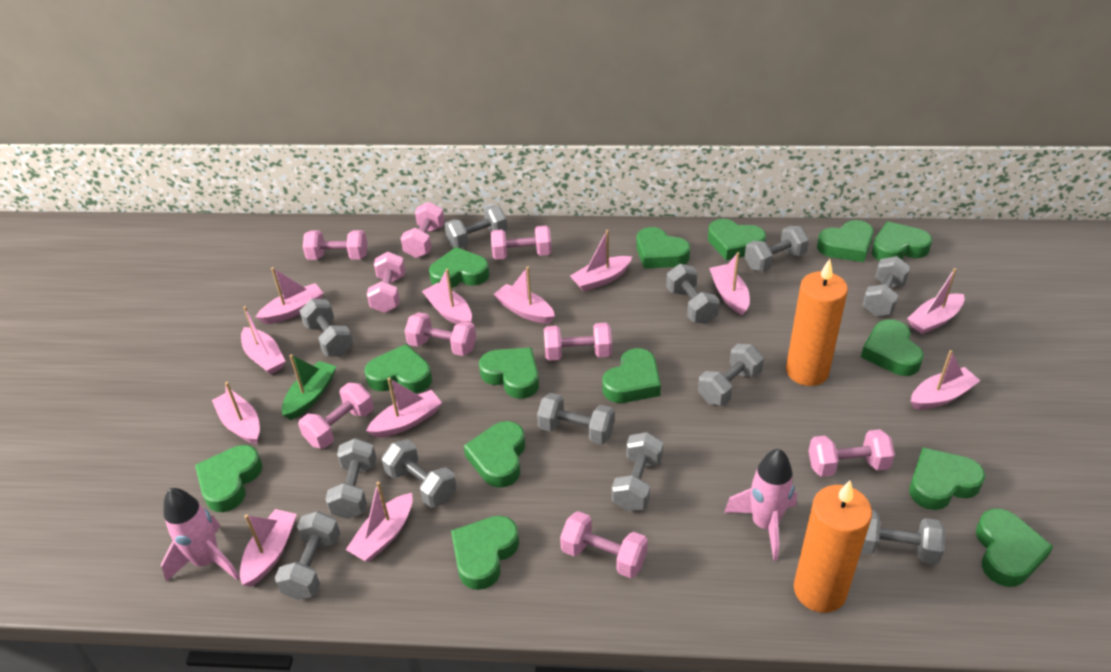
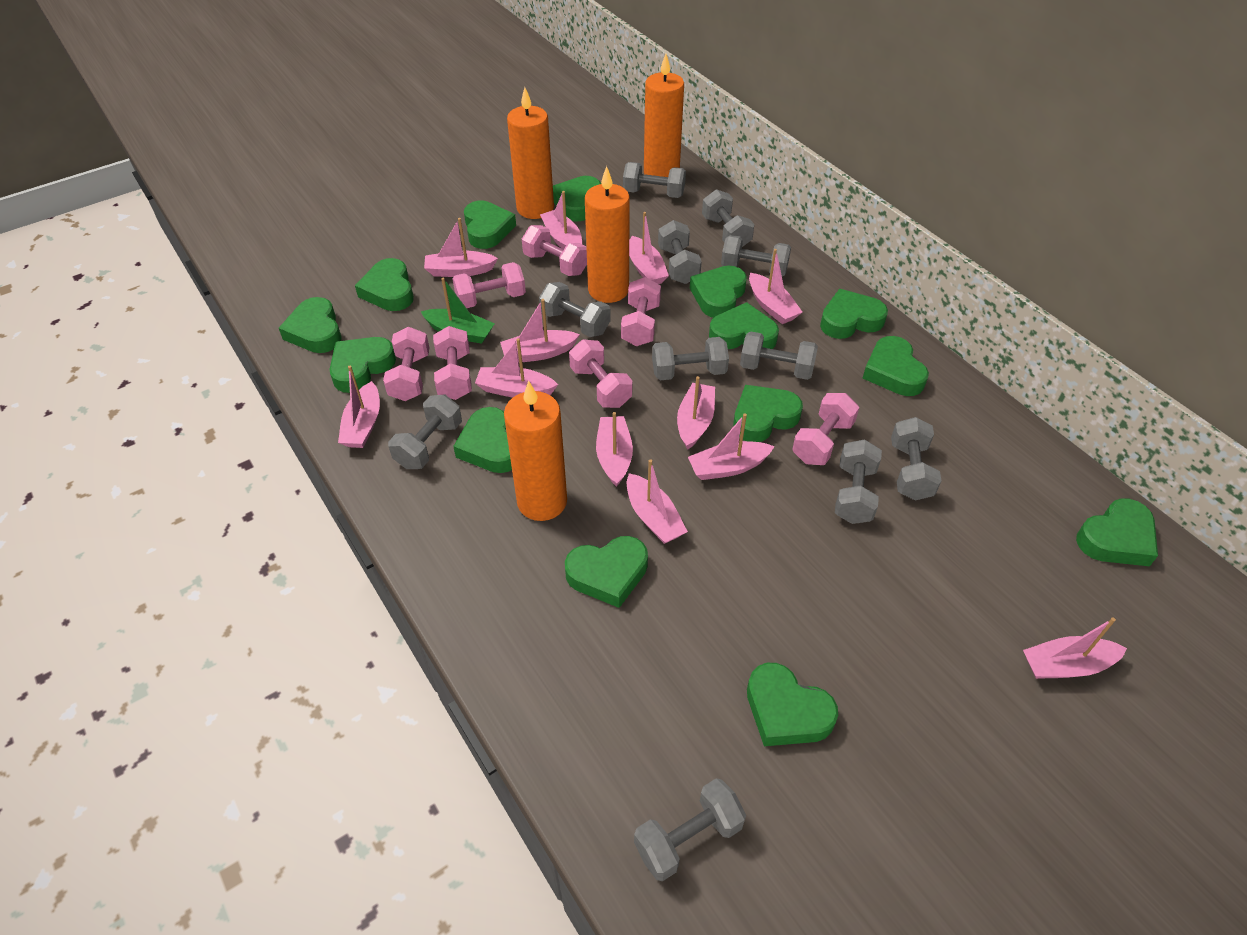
grey dumbbell: [275,511,340,600] [300,299,353,356] [325,438,377,519] [382,439,457,508] [444,206,507,248] [537,393,615,444] [612,432,663,511] [666,264,720,324] [698,344,764,406] [744,226,809,272] [861,510,946,564] [862,256,910,316] = 12 -> [388,395,462,469] [539,282,611,337] [623,162,686,198] [634,778,746,881] [652,337,729,380] [658,220,702,284] [702,189,754,247] [721,235,791,277] [740,331,818,380] [835,439,882,524] [891,417,942,501] = 11
orange candle: [786,259,848,386] [794,480,872,613] = 2 -> [504,380,567,521] [507,87,554,219] [585,166,630,303] [644,54,684,177] = 4
pink dumbbell: [298,383,374,448] [303,230,367,260] [367,252,405,313] [401,202,445,258] [405,312,476,356] [491,226,552,260] [544,323,612,361] [560,511,648,578] [809,429,895,477] = 9 -> [383,327,429,401] [433,326,472,400] [452,262,526,308] [522,225,587,276] [569,339,632,408] [621,277,661,346] [792,393,859,465] = 7
pink rocket: [161,488,240,581] [724,449,797,561] = 2 -> none = 0

